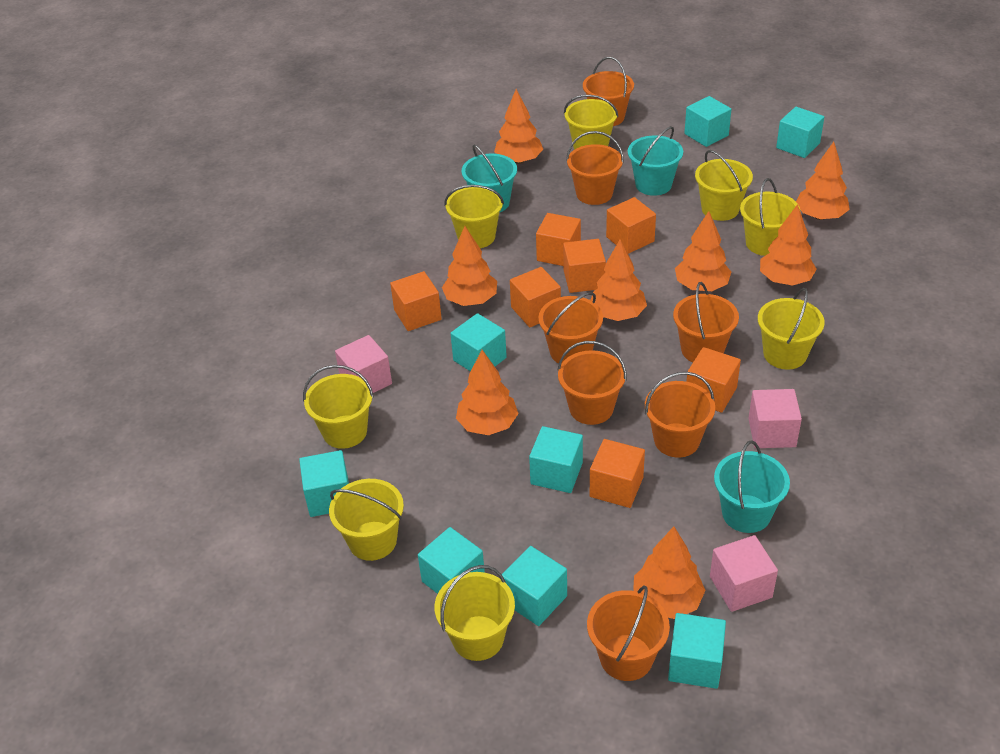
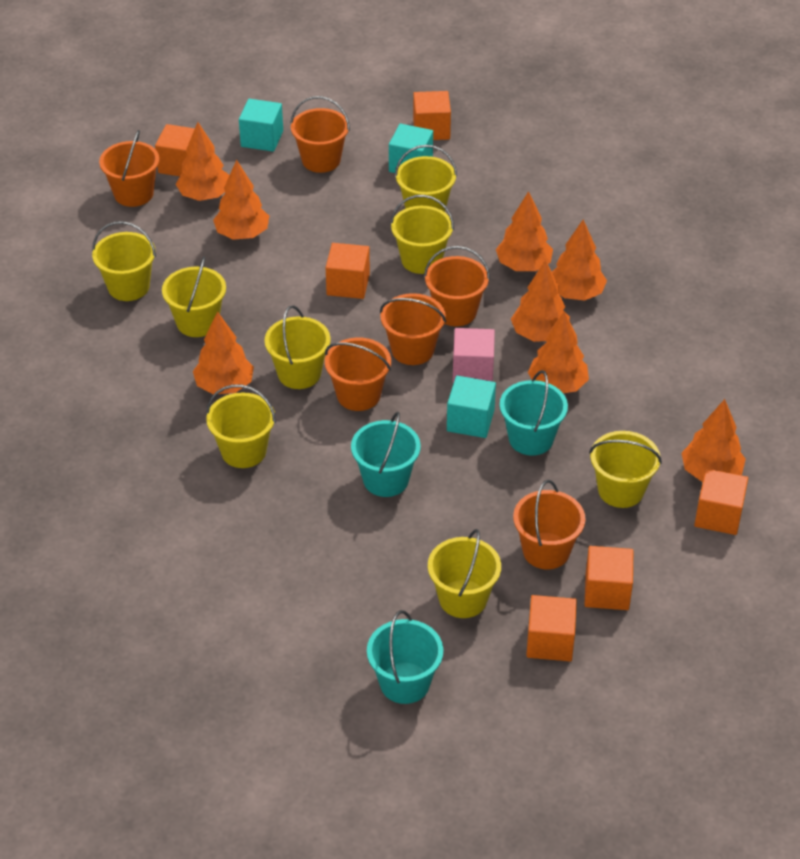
orange bucket: [538,292,603,364] [558,341,627,425] [566,131,624,205] [583,57,634,126] [587,585,670,681] [645,372,715,458] [673,282,739,362] = 7 -> [99,130,159,207] [290,96,350,173] [325,338,391,411] [380,293,446,365] [424,246,490,326] [513,480,586,569] = 6
orange cube: [390,271,442,331] [510,267,561,327] [536,213,581,266] [563,239,606,293] [590,439,645,508] [606,197,656,254] [686,347,741,413] = 7 -> [155,124,195,176] [326,243,370,299] [413,91,451,140] [526,595,577,661] [585,546,633,610] [694,469,748,535] = 6
pink cube: [335,335,392,393] [710,535,778,612] [748,389,802,448] = 3 -> [453,328,495,383] = 1
turquoise cube: [299,450,349,517] [418,527,485,594] [450,313,507,372] [502,546,567,626] [529,426,583,493] [668,613,726,689] [684,96,731,147] [776,107,824,158] = 8 -> [239,99,283,152] [389,124,433,173] [447,376,496,438] = 3

